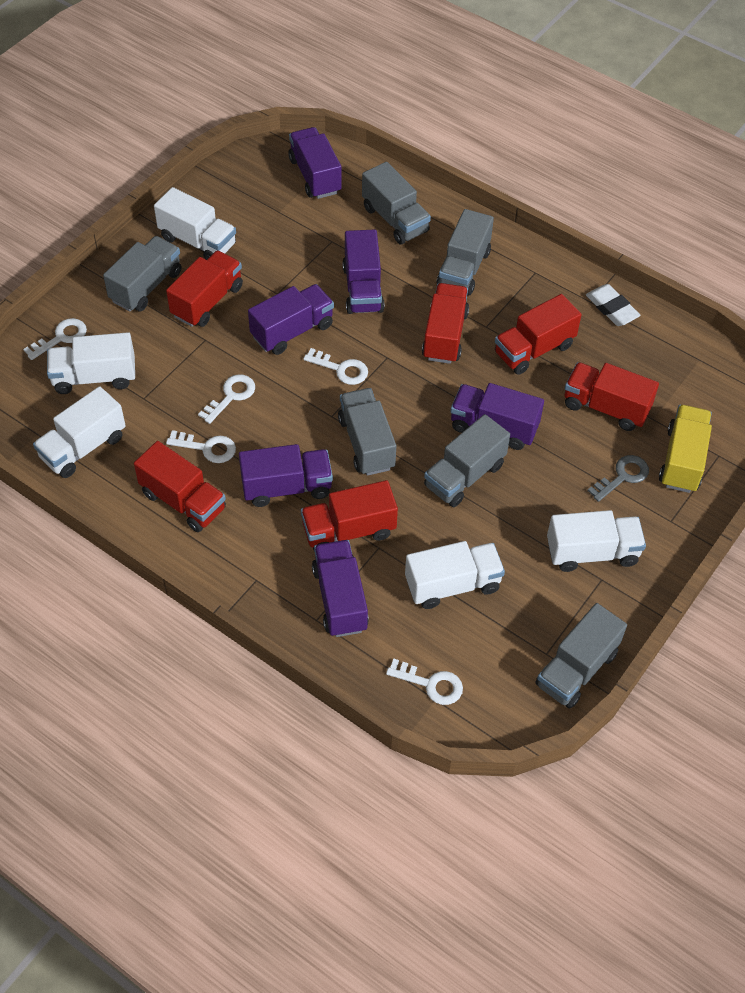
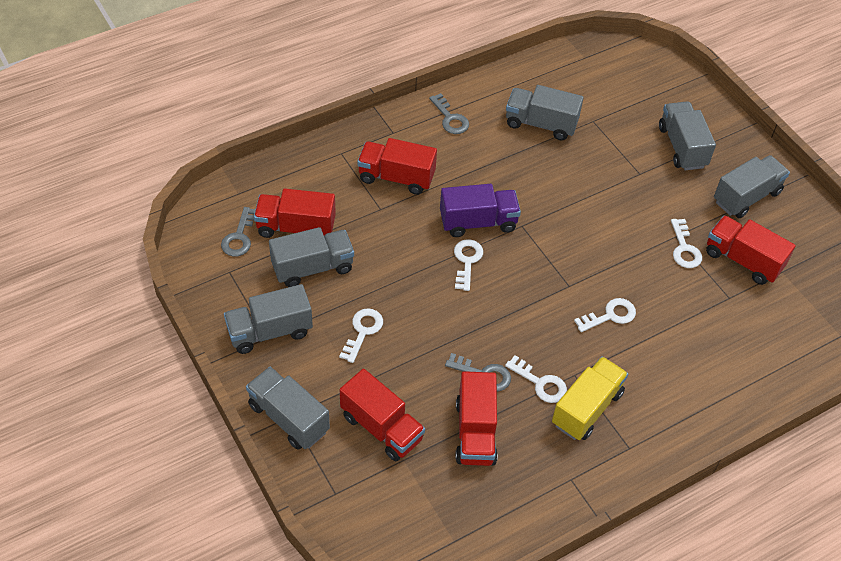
grey key: [587,455,649,502] = 1 -> [221,207,255,256] [429,93,469,134] [445,353,511,391] = 3
purple truck: [239,444,333,507] [248,284,334,355] [289,127,342,199] [312,540,369,637] [342,230,385,314] [450,383,544,450] = 6 -> [440,184,521,237] = 1
red truck: [134,441,226,532] [166,250,243,327] [301,480,398,550] [422,283,469,364] [495,294,582,375] [565,362,659,431] = 6 -> [254,189,336,238] [340,369,425,461] [357,138,437,195] [455,371,498,466] [706,215,796,285] = 5
white eraser: [586,284,641,326] = 1 -> none = 0
white truck: [33,386,126,478] [47,332,135,394] [154,187,236,260] [405,541,505,609] [547,510,646,572] = 5 -> none = 0

